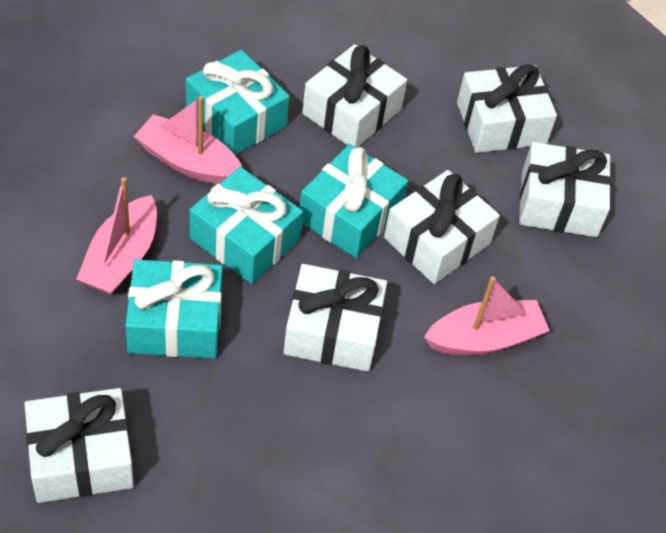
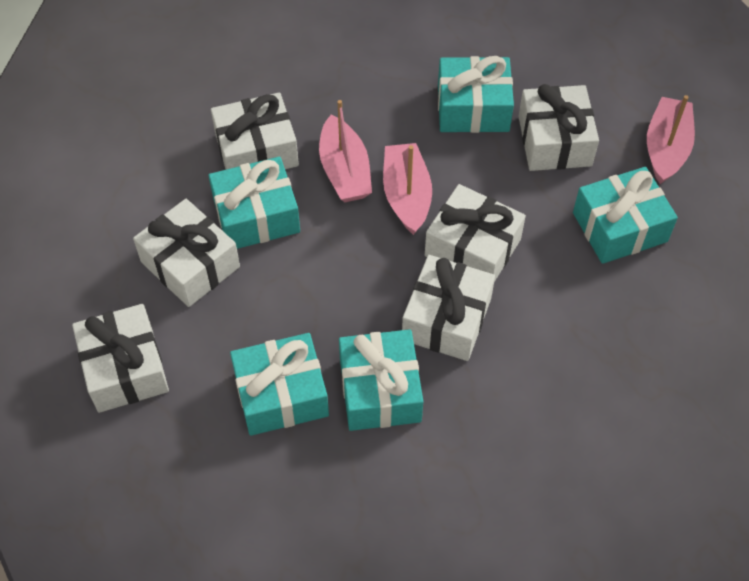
turquoise gift: [125,259,223,358] [186,50,290,155] [190,167,303,284] [299,144,408,258] = 4 -> [208,156,300,249] [230,333,329,436] [339,329,423,431] [438,56,514,133] [573,167,678,264] = 5

